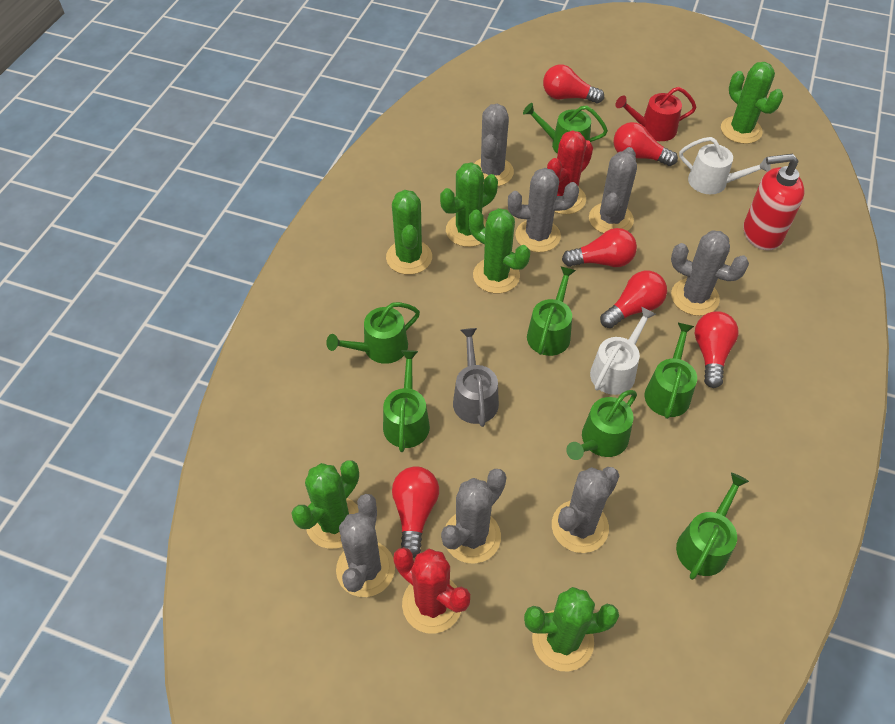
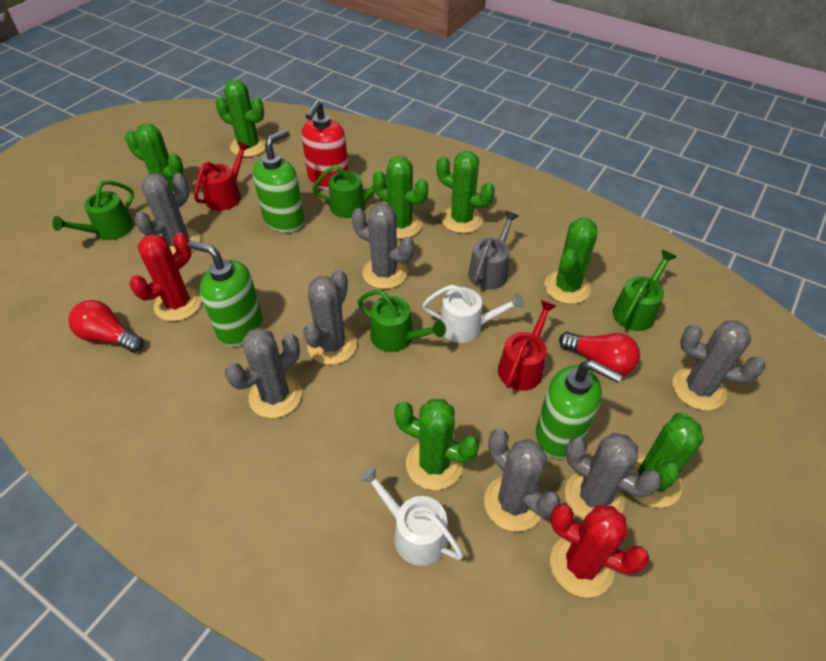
green cactus: [291,460,359,549] [386,190,432,275] [440,162,498,247] [469,208,530,294] [524,587,619,671] [721,62,783,144] = 6 -> [125,124,189,194] [216,79,266,157] [373,156,428,239] [394,399,479,490] [436,151,495,233] [545,218,597,304] [631,413,704,508] = 7
green soap dispenser: none = 0 -> [187,240,263,347] [253,129,305,233] [535,360,623,459] = 3
green watering can: [326,302,420,364] [383,350,430,452] [523,103,608,154] [527,266,576,356] [566,390,637,460] [645,323,697,419] [676,473,749,580] = 7 -> [52,180,134,240] [312,165,387,218] [358,290,446,352] [613,250,676,331] = 4
red light bulb: [392,466,439,558] [543,65,604,103] [562,228,637,267] [600,271,667,328] [614,122,678,166] [695,311,738,388] = 6 -> [68,300,143,353] [559,332,640,375] = 2
red watering can: [615,87,697,141] = 1 -> [194,141,250,211] [498,300,556,391] = 2

